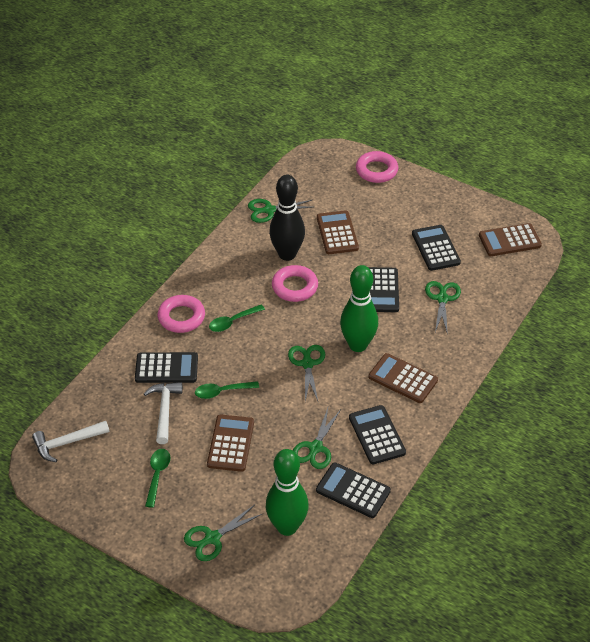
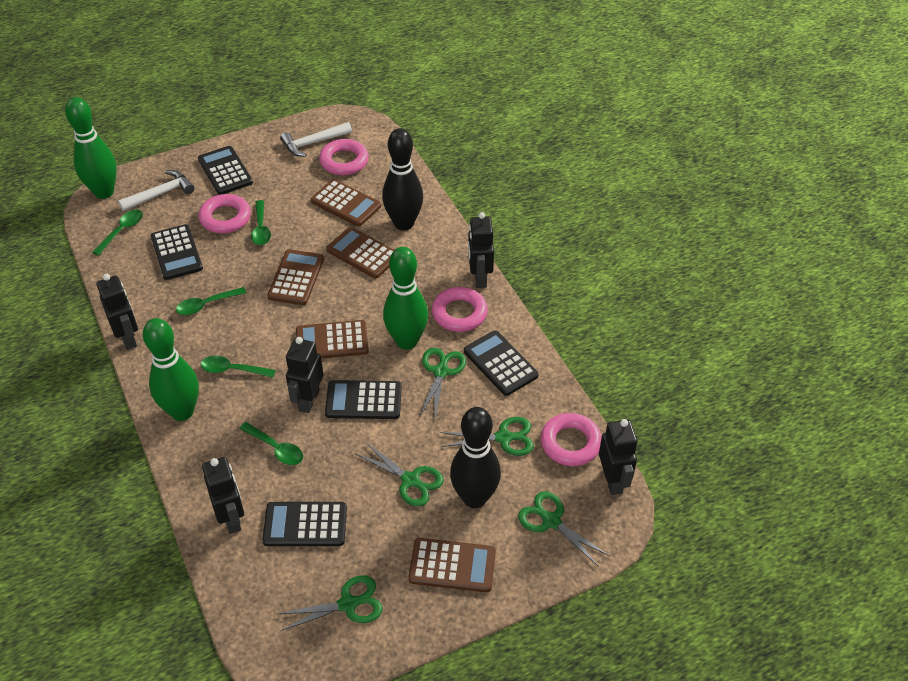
black bowling pin: [269,175,305,261] = 1 -> [382,128,423,231] [450,407,501,508] = 2
black robot: none = 0 -> [96,274,138,350] [202,457,244,534] [286,337,323,413] [468,212,494,288] [599,419,637,495] = 5
brown calculator: [207,414,254,472] [317,210,359,254] [369,353,438,403] [479,223,542,256] = 4 -> [267,249,324,305] [296,320,369,359] [311,179,381,227] [326,227,394,279] [408,538,496,592] = 5
green bowling pin: [266,449,309,536] [340,265,378,352] = 2 -> [65,97,117,199] [143,318,199,421] [383,247,428,350] = 3
green spoon: [145,449,170,508] [195,381,259,399] [209,305,265,332] = 3 -> [92,209,143,256] [176,287,247,315] [201,356,276,378] [239,422,303,465] [251,200,271,245] = 5
pink ring: [158,295,205,333] [272,265,318,302] [356,151,398,183] = 3 -> [199,194,251,233] [319,139,369,175] [432,287,488,332] [541,413,602,466] = 4

